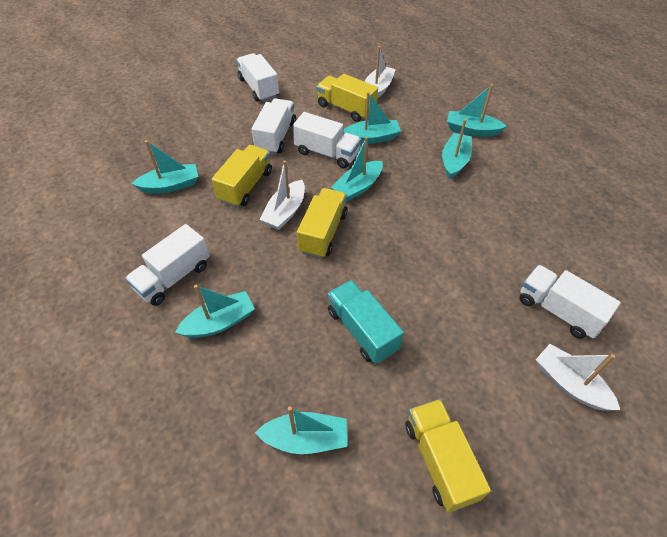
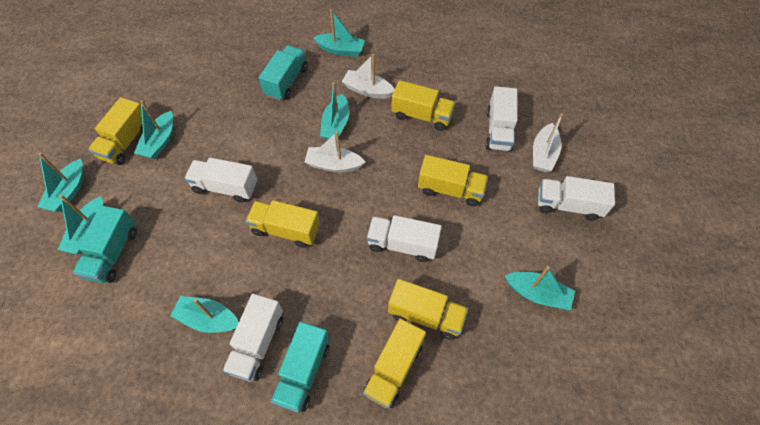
turquoise truck: [328,280,404,364] = 1 -> [73,205,137,283] [259,45,308,100] [271,321,329,413] = 3
yellow truck: [212,145,272,207] [297,188,347,258] [317,74,378,122] [405,399,491,513] = 4 -> [88,97,143,165] [245,200,320,248] [363,319,426,408] [388,279,468,340] [391,80,455,131] [418,155,488,207] = 6

